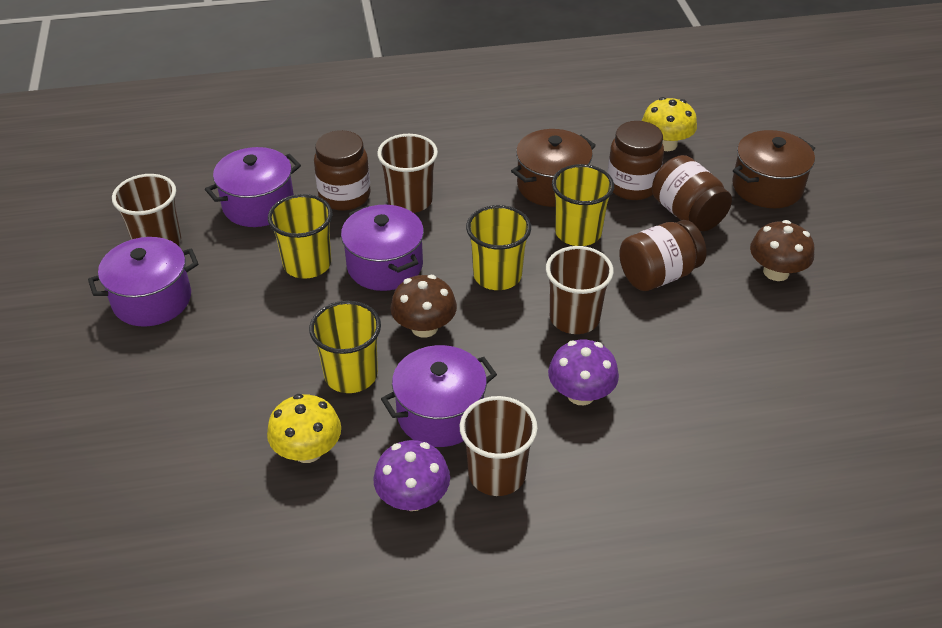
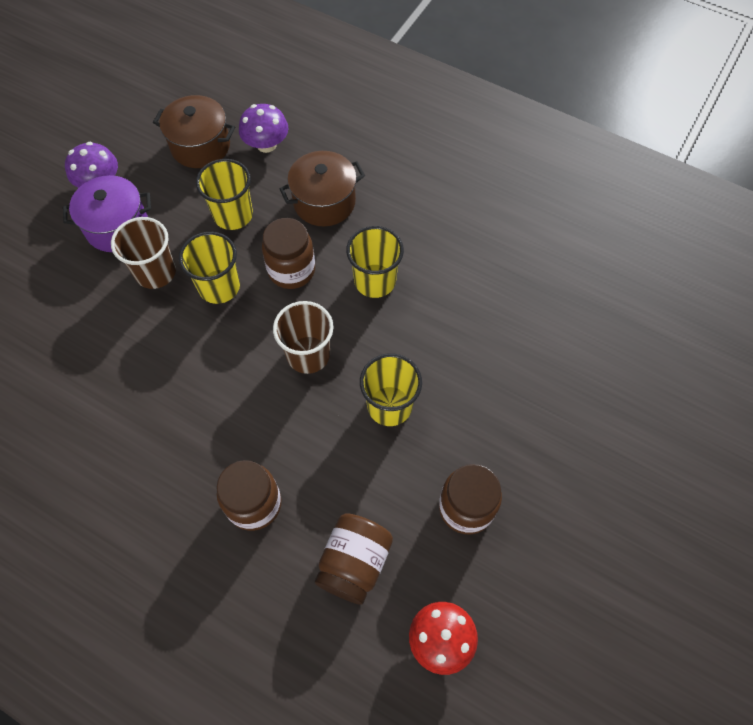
brown cup: [112,174,181,245] [377,134,438,213] [460,396,538,496] [546,246,614,334] = 4 -> [111,217,176,289] [273,301,334,374] = 2
brown mushroom: [391,275,457,338] [750,220,815,281] = 2 -> none = 0
purple pot: [88,237,199,327] [205,147,301,227] [341,205,424,291] [381,345,497,447] = 4 -> [63,175,151,252] = 1
red mushroom: none = 0 -> [409,602,478,675] = 1
yellow mushroom: [267,394,341,463] [642,97,697,151] = 2 -> none = 0

